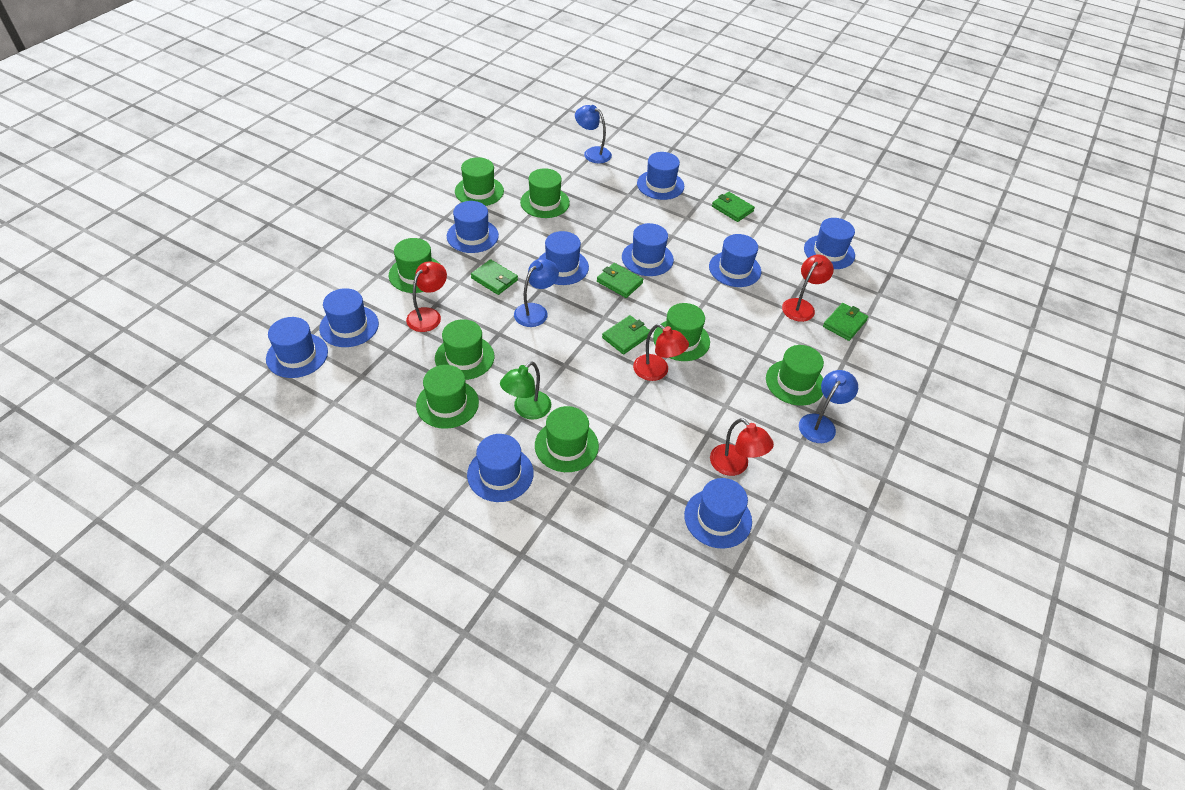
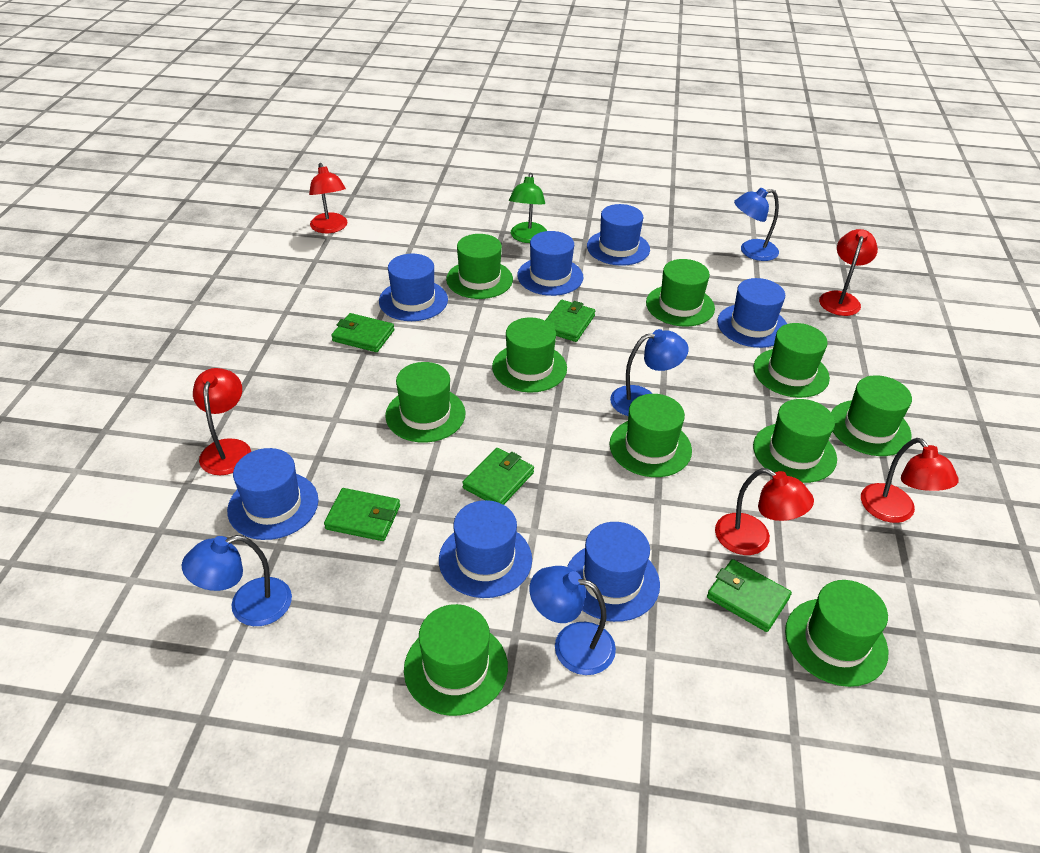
blue hat: [266,317,328,378] [319,288,379,347] [447,201,499,253] [467,434,534,502] [538,231,589,285] [622,223,674,276] [637,152,684,200] [684,478,752,549] [709,234,761,287] [804,218,855,269] = 10 -> [227,448,318,540] [379,254,448,321] [439,500,532,598] [517,231,583,296] [567,522,660,622] [587,204,650,266] [717,278,787,348] = 7
blue lamp: [514,259,559,327] [575,105,612,163] [799,370,858,443] = 3 -> [182,535,292,626] [530,566,616,675] [610,329,689,416] [734,188,779,261] = 4
green hat: [389,238,440,293] [416,365,479,429] [435,319,494,380] [455,157,504,206] [520,168,570,218] [535,406,599,472] [653,303,710,361] [766,345,824,405] = 8 -> [385,362,466,443] [404,604,508,716] [446,234,513,299] [492,318,567,393] [609,394,692,477] [646,259,715,327] [753,323,830,398] [753,399,837,483] [785,580,888,687] [831,375,912,456] = 10
red lamp: [406,261,447,332] [633,324,689,381] [710,418,774,476] [782,254,834,322] = 4 -> [193,368,251,475] [309,163,347,233] [715,468,814,555] [819,229,878,316] [861,438,959,523] = 5

